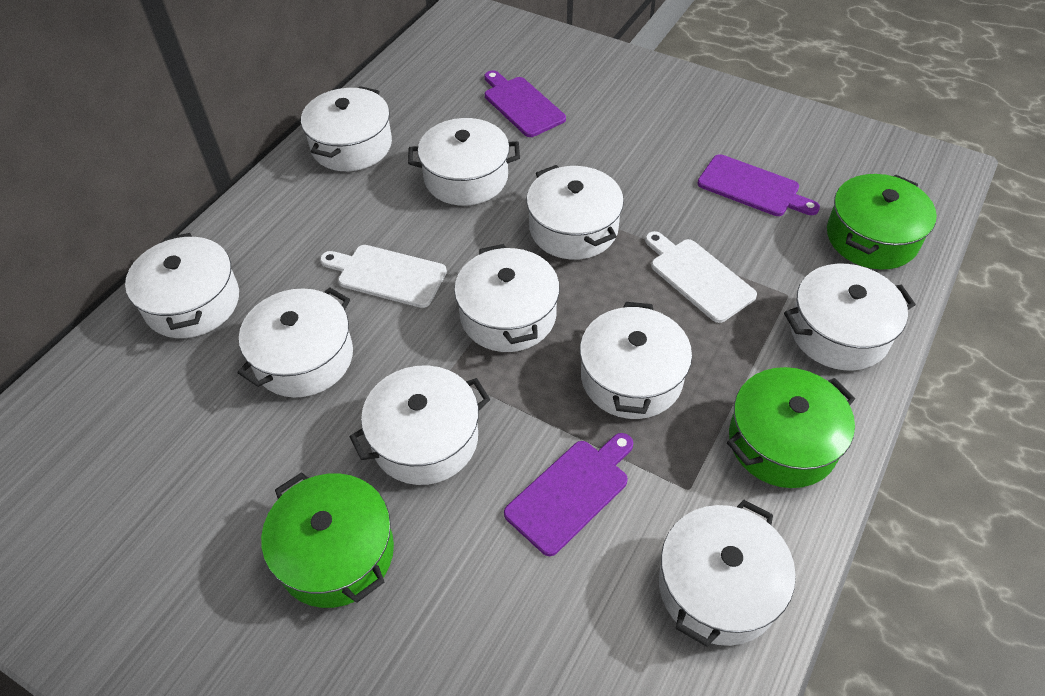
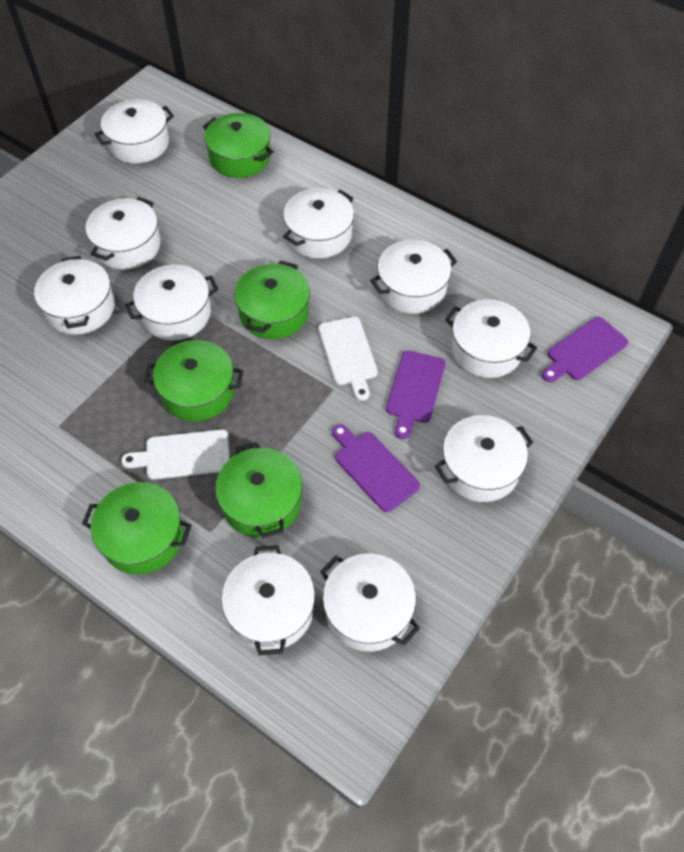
green pot: [261,472,394,608] [727,367,855,488] [827,174,937,270] = 3 -> [82,482,192,574] [144,340,243,421] [203,113,274,178] [215,442,302,538] [234,260,310,339] = 5

